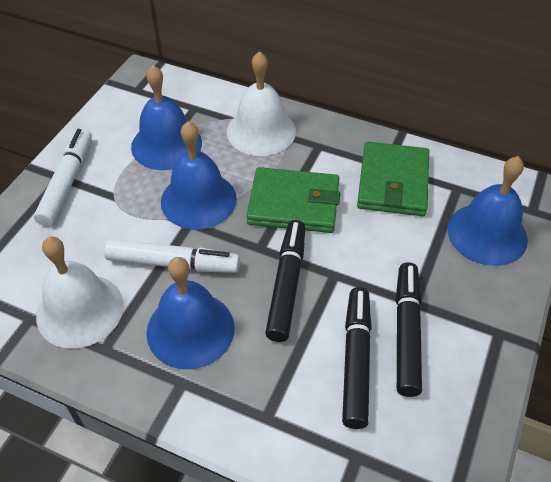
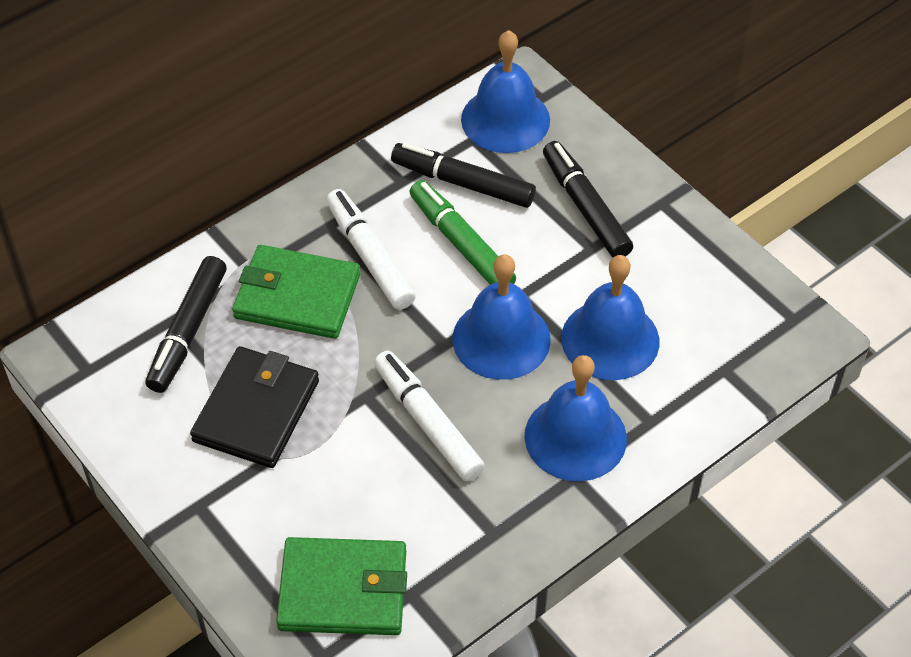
black wallet: none = 0 -> [190,346,319,468] = 1
green marker: none = 0 -> [409,180,516,285] = 1
white bell: [36,236,124,348] [227,51,296,156] = 2 -> none = 0

